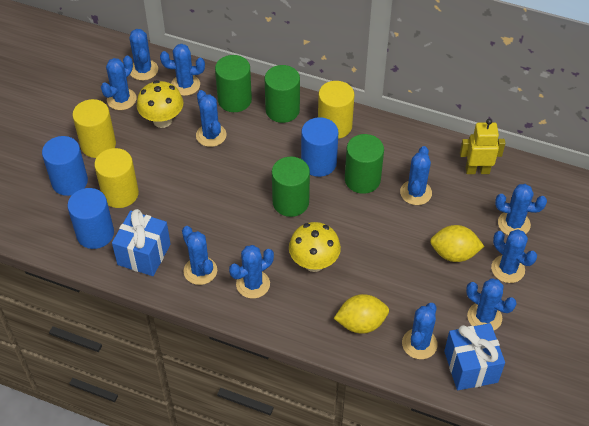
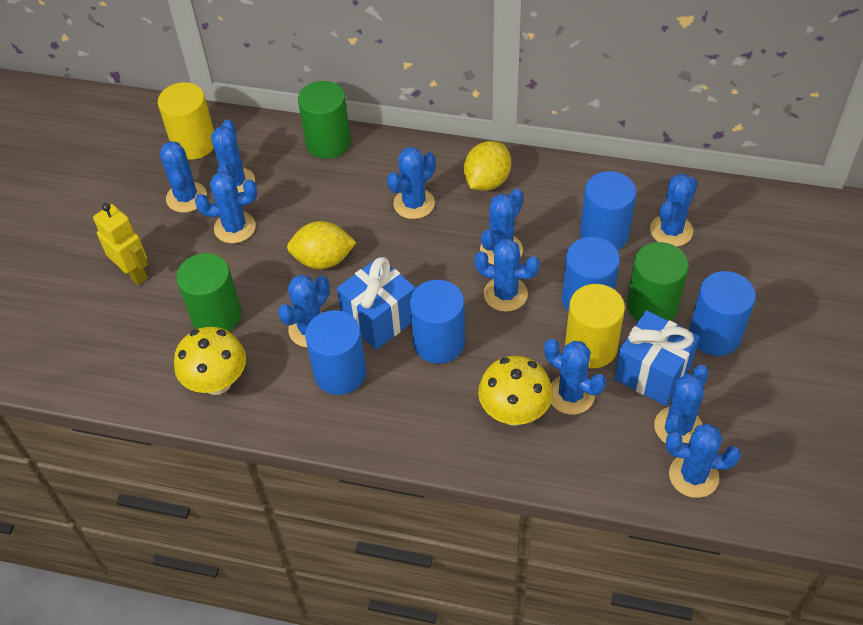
blue cylinder: [42,136,88,196] [67,188,114,249] [301,117,338,177] = 3 -> [305,310,366,395] [410,280,465,364] [562,237,620,312] [580,171,636,250] [689,271,756,356] = 5
green cylinder: [215,55,252,112] [265,65,300,123] [272,157,310,217] [345,134,384,194] = 4 -> [176,253,242,331] [298,81,351,159] [627,242,689,321] = 3
yellow cylinder: [72,99,116,158] [94,148,139,208] [318,81,354,139] = 3 -> [158,82,214,160] [565,284,625,368] = 2

